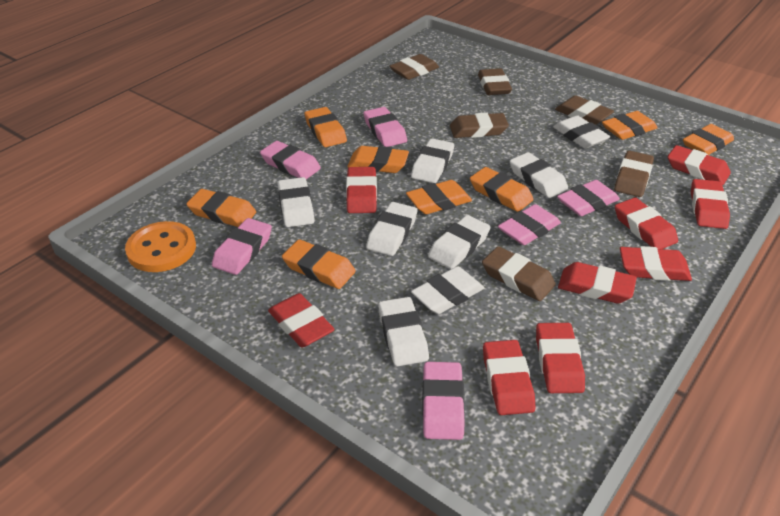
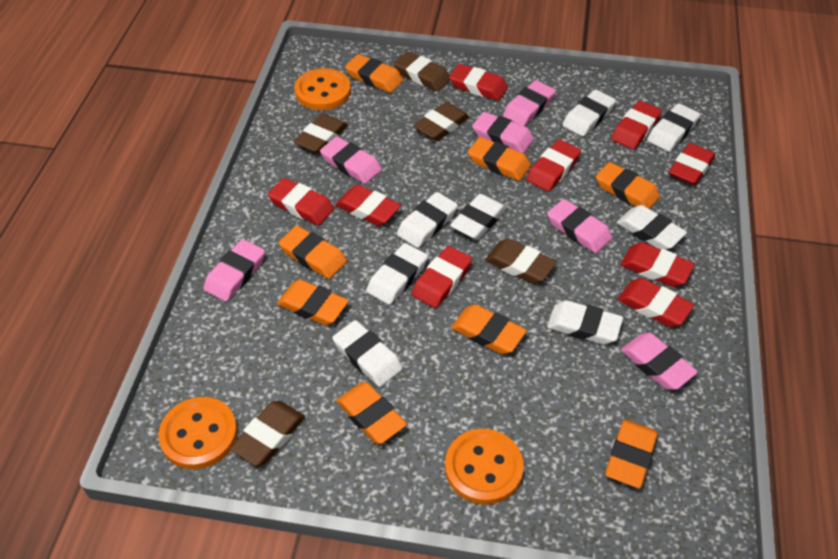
brown eraser: [389,54,439,80] [450,113,509,138] [478,68,512,95] [482,246,556,301] [555,95,614,125] [614,151,654,197] = 6 -> [230,401,305,466] [294,114,348,154] [394,51,450,91] [414,102,469,141] [485,239,557,284] = 5
orange button: [125,221,196,272] = 1 -> [159,397,238,469] [294,68,351,110] [445,429,524,505] = 3

